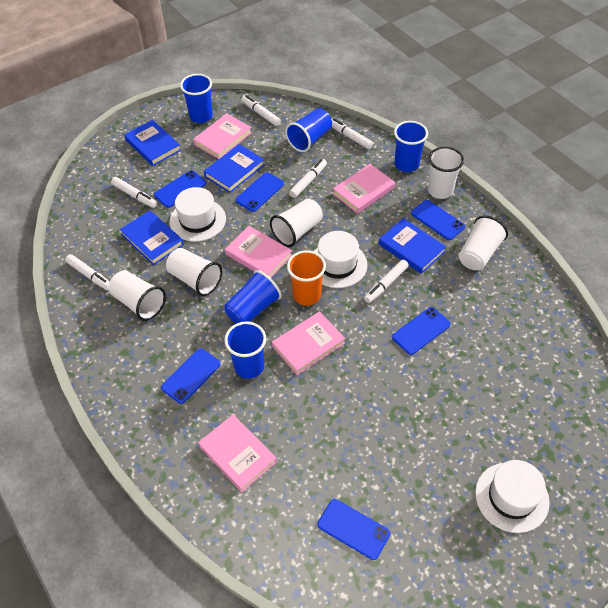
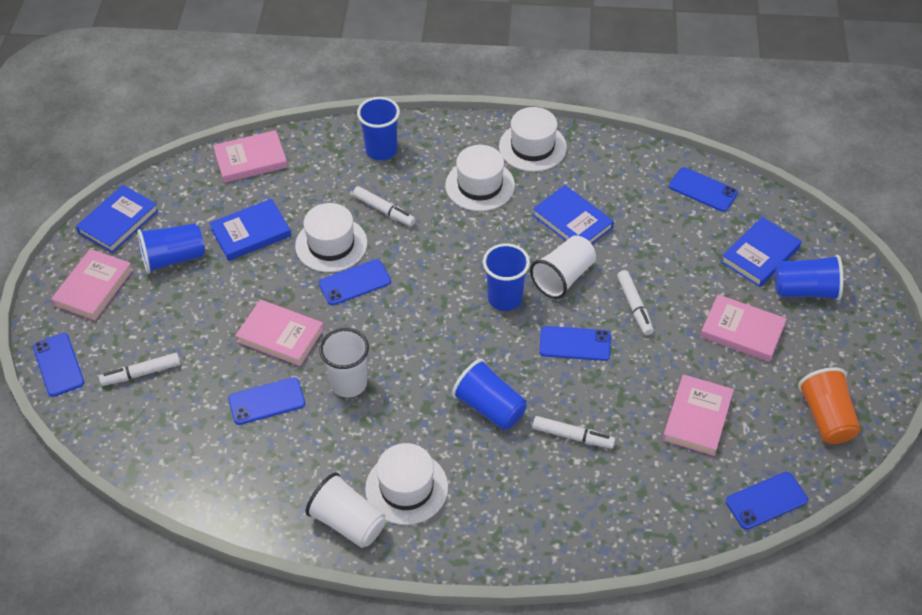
white cup: [109,270,166,321] [166,248,222,296] [270,198,323,247] [428,147,464,199] [459,215,508,270] = 5 -> [305,472,386,548] [319,328,369,398] [530,235,596,299] = 3
white hat: [170,187,226,242] [314,231,367,288] [475,460,550,533] = 3 -> [295,203,367,272] [365,443,448,525] [445,145,515,211] [499,107,567,172] = 4
white marker: [65,254,110,291] [111,177,157,208] [241,95,281,126] [289,159,327,198] [331,118,373,149] [364,260,409,303] = 6 -> [99,353,181,386] [353,186,416,226] [533,416,615,449] [617,270,654,335] = 4

